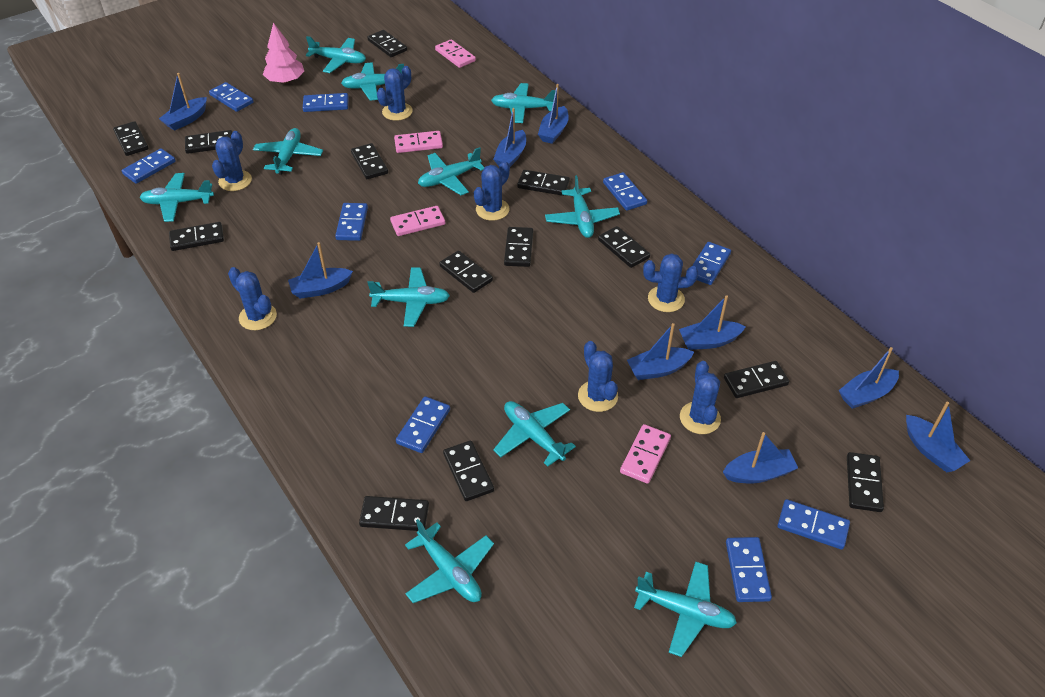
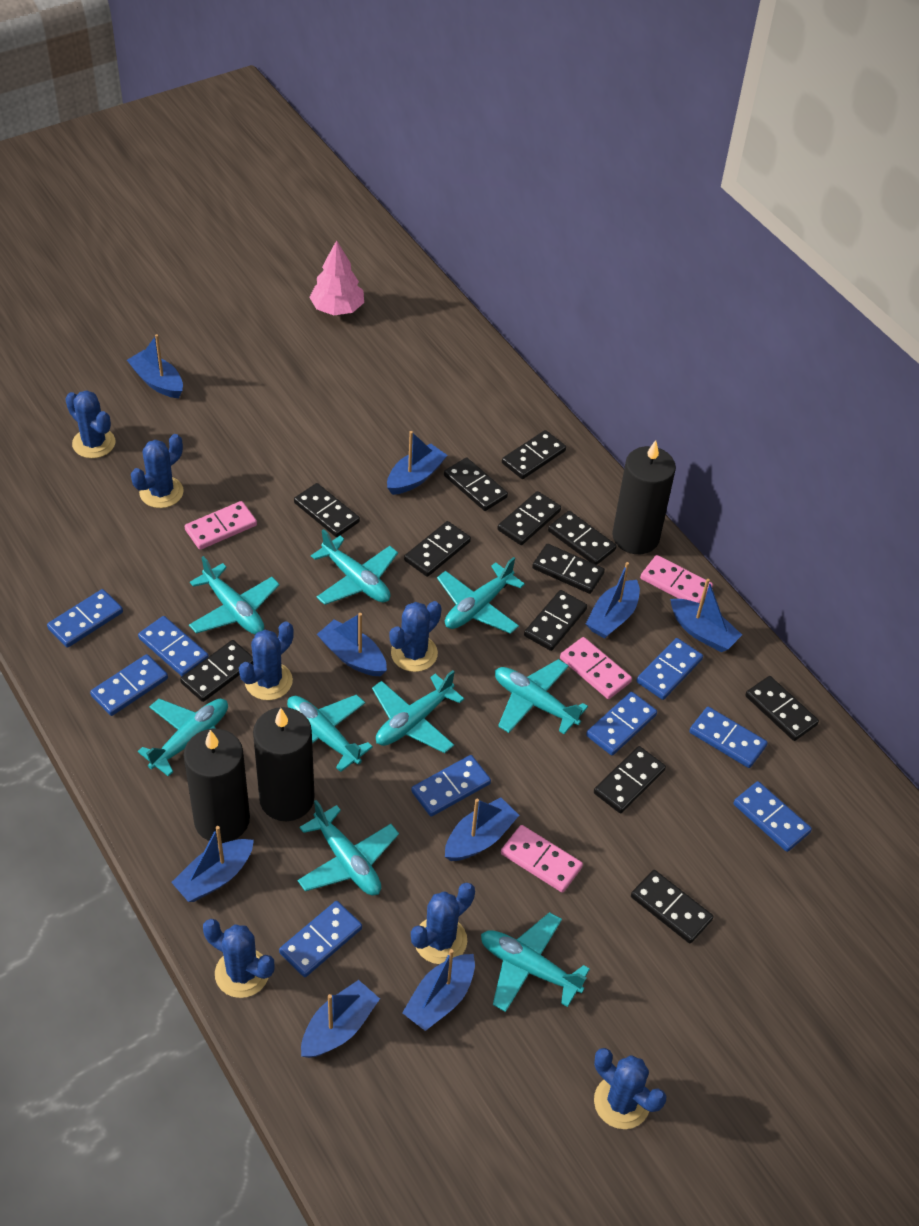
black candle: none = 0 -> [183,729,250,843] [253,707,315,821] [612,440,676,554] = 3
black domino: [113,121,149,156] [169,222,224,251] [185,130,233,154] [351,143,388,179] [359,496,429,531] [367,30,407,57] [439,251,493,293] [443,441,494,501] [504,227,533,267] [517,170,570,196] [598,226,650,268] [724,361,789,398] [847,452,884,512] = 13 -> [180,640,253,702] [294,483,360,537] [404,521,471,577] [444,457,508,511] [497,491,561,545] [502,430,566,479] [524,590,587,651] [532,544,605,594] [548,511,617,565] [594,746,666,813] [631,870,713,943] [745,676,819,741] = 12
turquoise plane: [140,173,214,222] [253,128,323,175] [306,36,366,73] [341,62,404,101] [367,268,450,327] [405,519,494,603] [418,147,485,195] [491,83,556,123] [493,401,576,467] [545,175,620,238] [634,562,737,657] = 11 -> [138,699,228,777] [189,556,280,634] [287,694,373,772] [297,800,399,895] [311,529,398,605] [372,670,464,753] [437,557,525,634] [481,912,590,1012] [495,659,588,734] = 9

